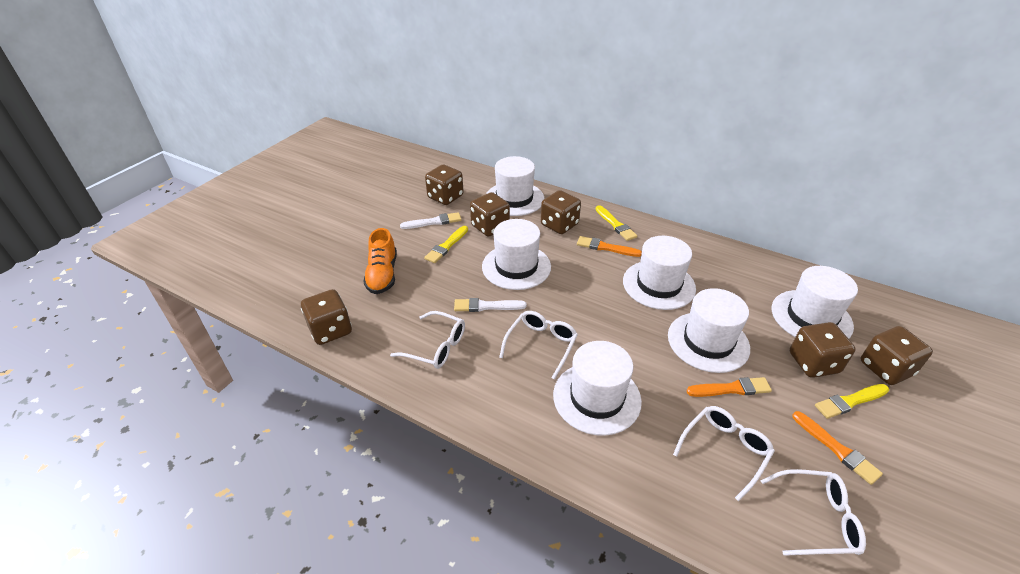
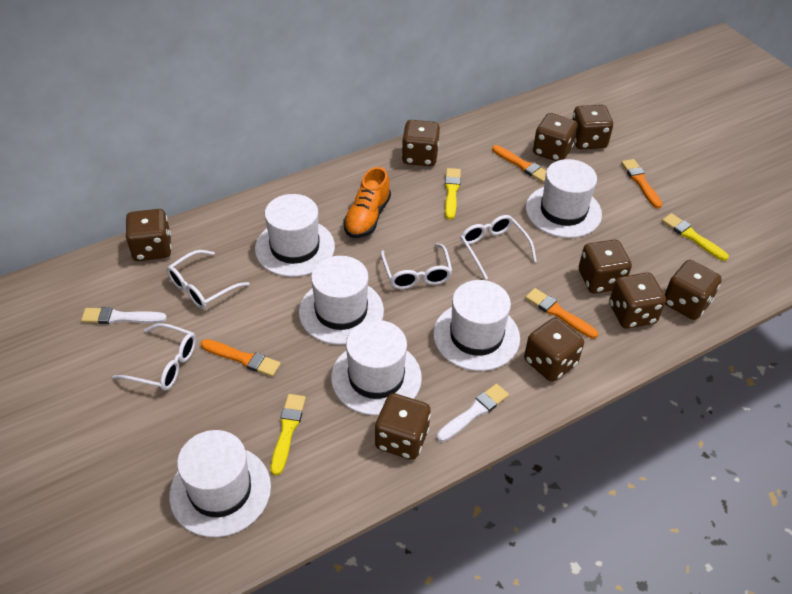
brown dice: [301,289,352,345] [425,164,464,205] [470,192,510,237] [541,190,581,234] [790,322,856,378] [861,326,933,385] = 6 -> [126,209,172,261] [375,393,431,460] [402,120,440,166] [524,317,584,382] [533,113,578,161] [572,105,613,150] [579,240,632,294] [609,272,666,329] [664,260,722,320] = 9
orange brush: [577,236,642,257] [686,377,772,397] [793,411,883,485] = 3 -> [201,339,281,377] [492,145,546,183] [525,288,598,339] [621,159,662,209] = 4

